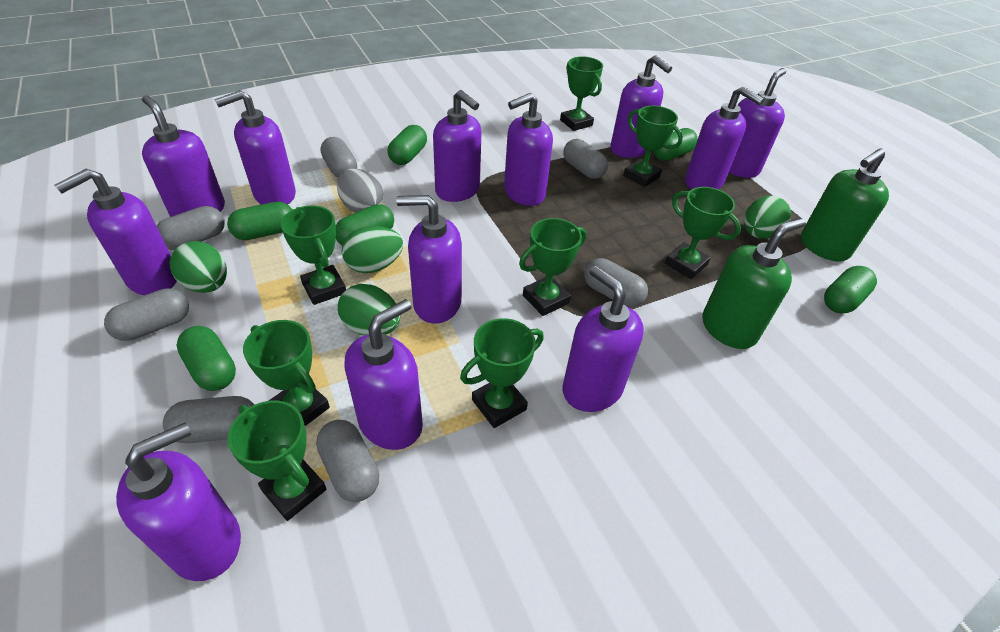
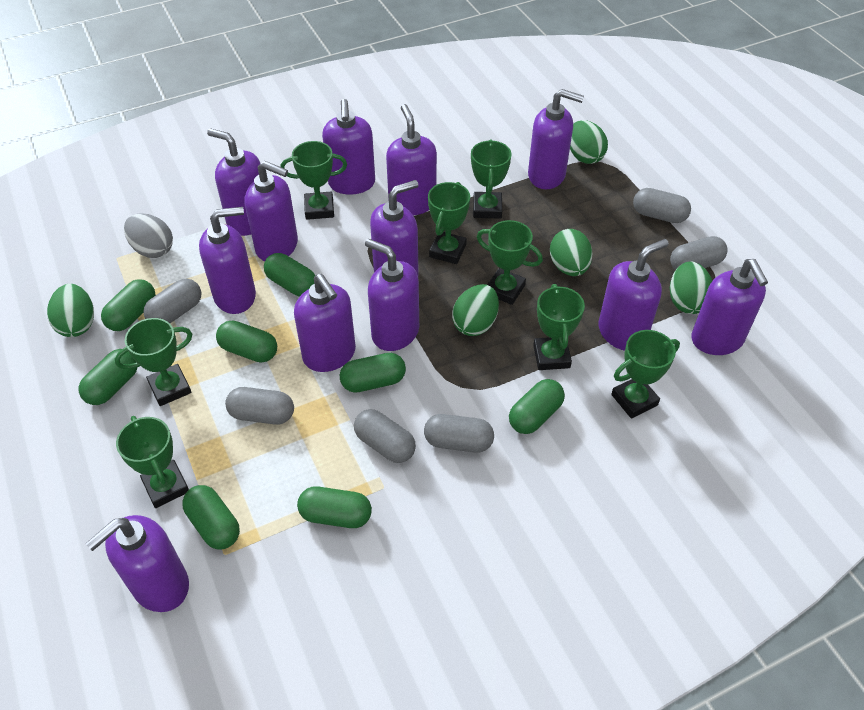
green capsule: [177,326,236,391] [227,202,293,240] [336,204,394,245] [387,125,427,165] [654,128,698,161] [824,266,877,313] = 6 -> [79,349,138,405] [101,279,156,331] [182,485,240,549] [216,321,277,363] [264,253,315,296] [297,486,372,528] [340,353,406,393] [509,379,565,434] = 8
green egg: [169,241,227,293] [338,284,400,336] [342,226,403,273] [744,196,791,239] = 4 -> [47,284,94,337] [452,284,499,336] [550,229,593,276] [570,120,608,164] [670,262,712,314] = 5
green soap dispenser: [702,218,805,349] [801,148,889,262] = 2 -> none = 0
grey capsule: [104,288,189,341] [156,206,225,250] [163,396,254,443] [316,420,379,502] [320,137,357,178] [563,139,608,179] [584,258,648,307] = 7 -> [143,279,202,323] [225,387,294,425] [354,409,416,463] [424,414,494,453] [633,188,691,223] [670,236,728,270] = 6

